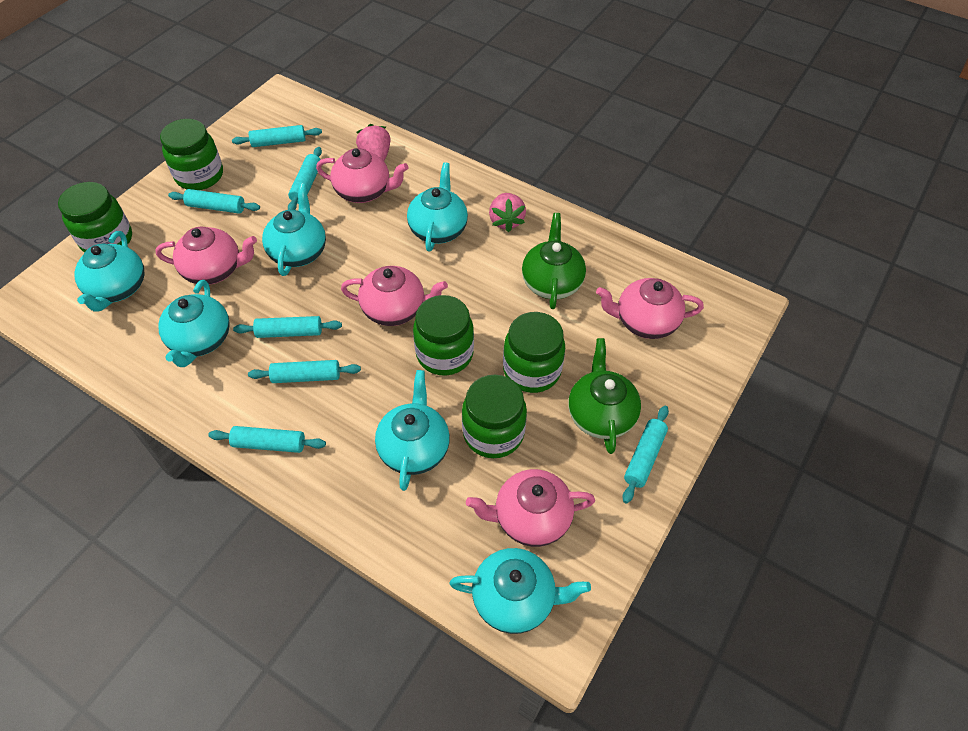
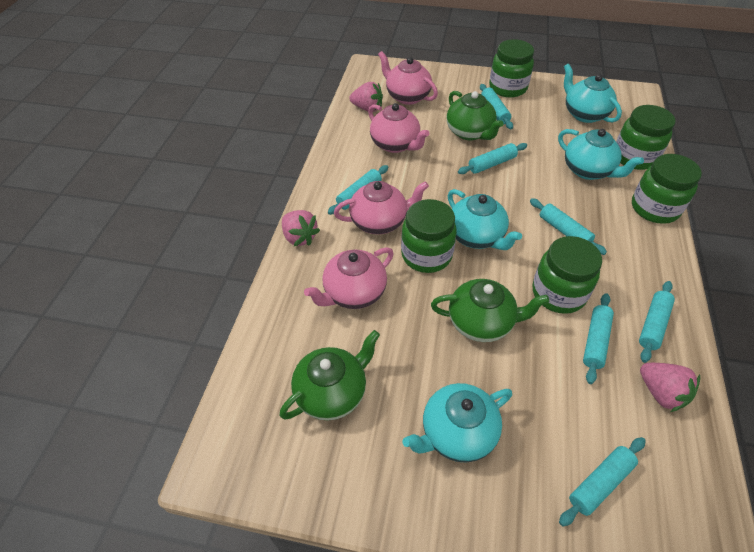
green teapot: [522,213,586,309] [568,338,641,454] = 2 -> [280,330,380,421] [431,279,549,342] [447,91,503,140] = 3
pink strawberry: [356,124,391,161] [489,193,526,232] = 2 -> [282,210,320,246] [349,82,383,112] [640,363,700,412] = 3
pink teapot: [155,226,257,285] [316,148,408,203] [341,266,448,326] [466,469,595,547] [596,278,704,339] = 5 -> [304,247,394,309] [334,181,429,234] [368,103,429,153] [378,51,438,105] = 4
turquoise teapot: [74,231,145,312] [158,280,230,367] [262,183,326,276] [375,370,450,491] [407,162,468,251] [449,548,591,634] = 6 -> [402,383,512,462] [448,189,522,250] [558,129,644,180] [564,64,622,123] = 4

